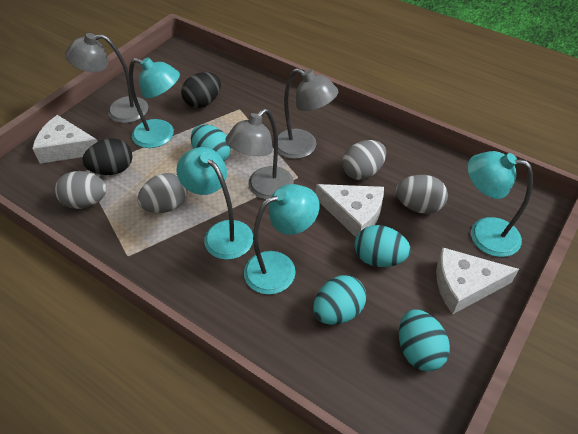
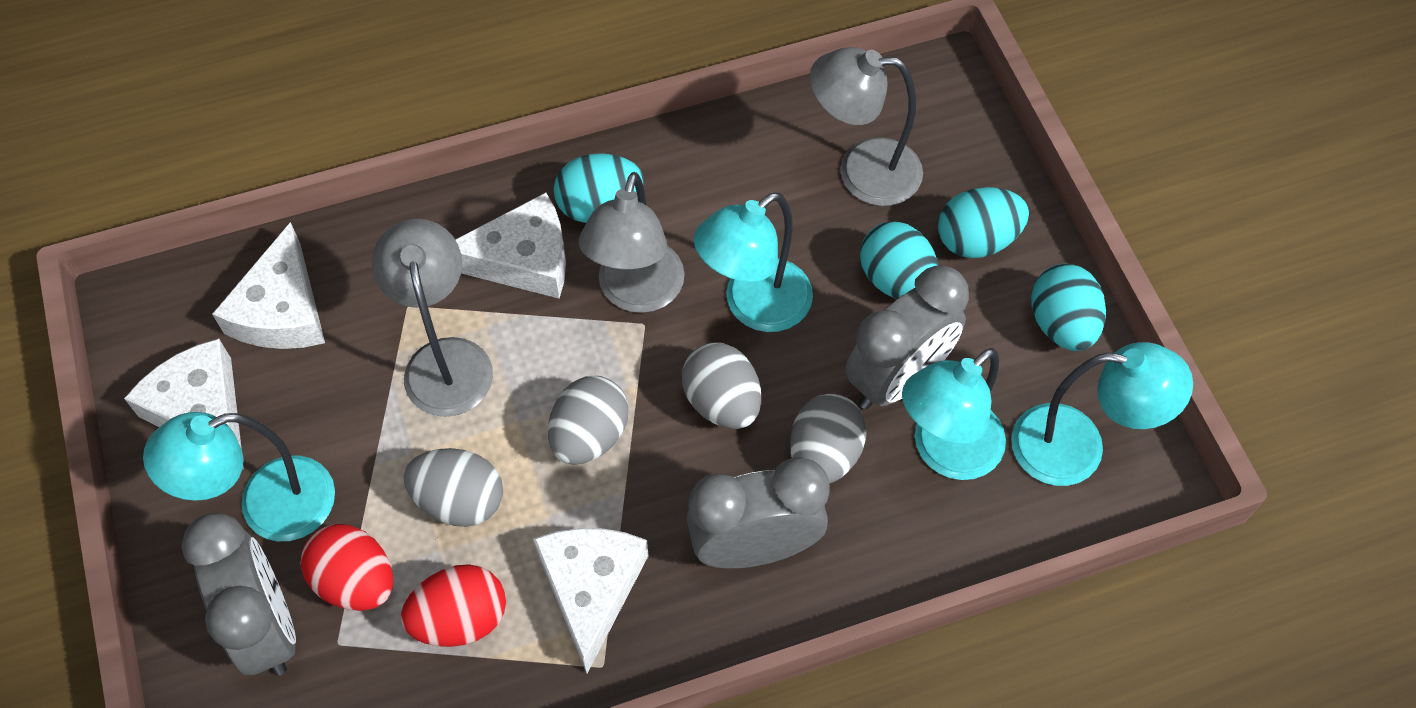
black egg: [82,139,132,175] [181,72,221,108] = 2 -> none = 0
grey clock: none = 0 -> [181,513,296,676] [687,457,830,568] [845,265,969,409] = 3
red egg: none = 0 -> [300,524,393,611] [401,564,506,647] = 2
white cheese: [32,115,98,164] [316,184,384,237] [436,247,519,314] = 3 -> [124,339,244,469] [212,222,325,349] [455,192,566,299] [533,528,649,673] = 4

